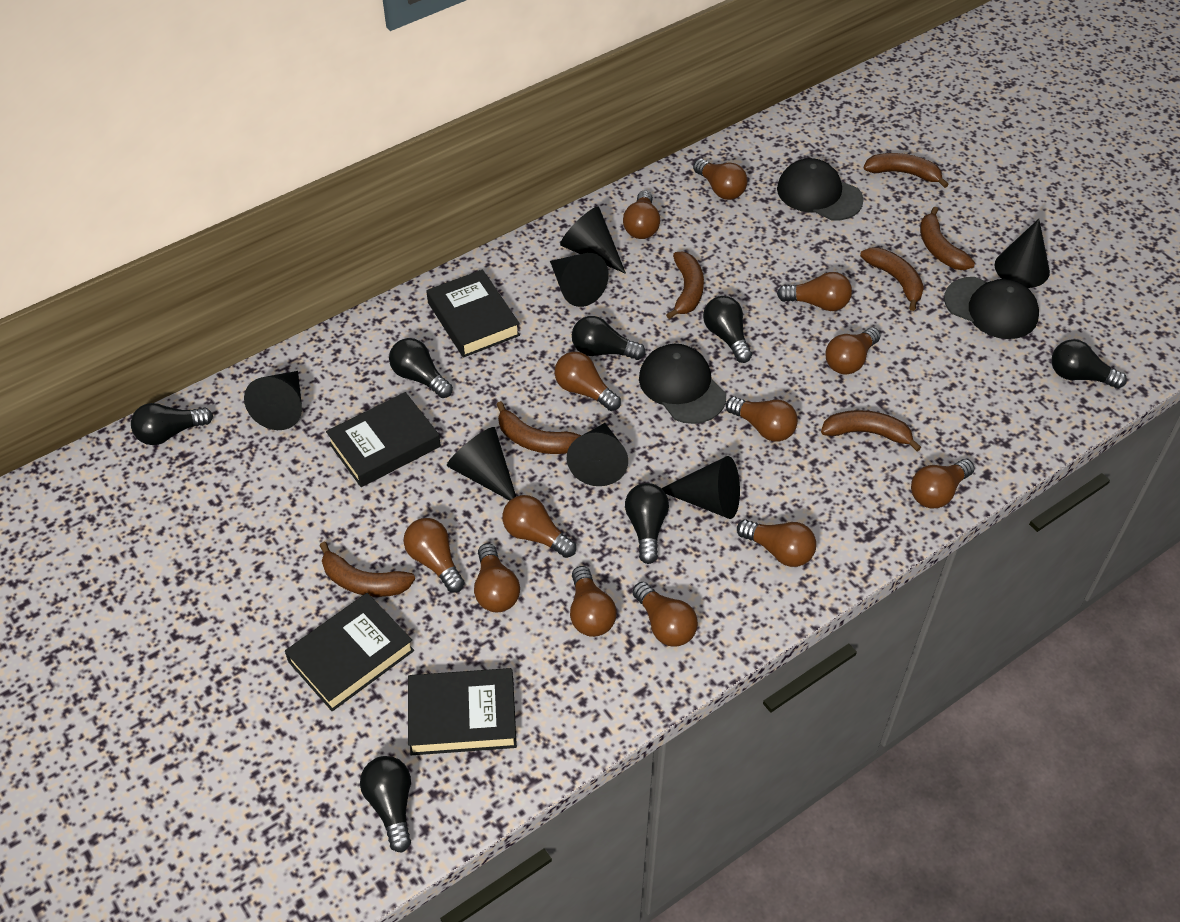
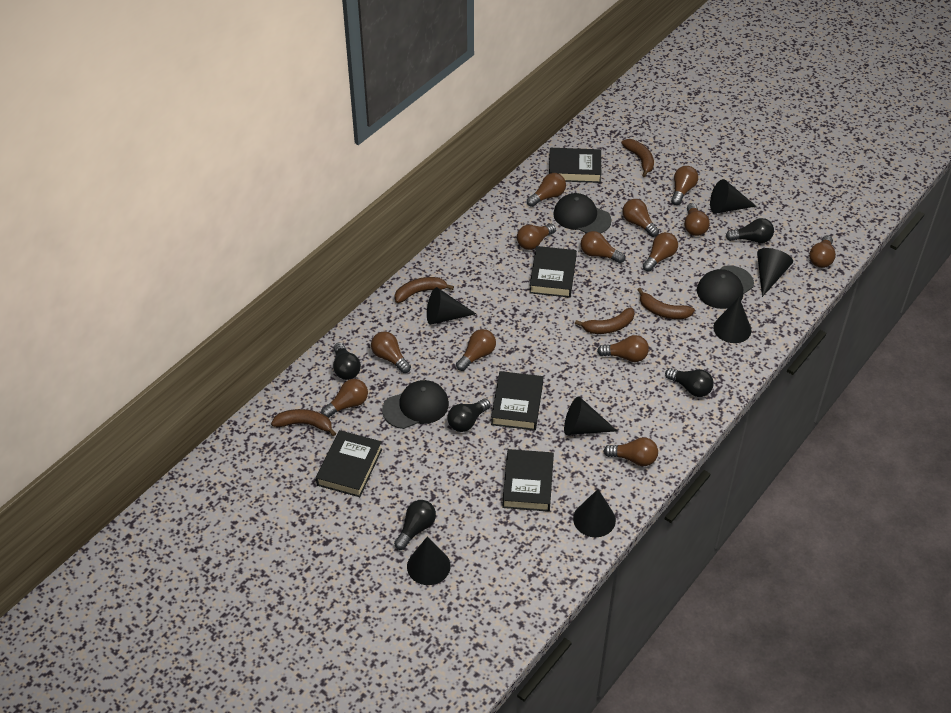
black book: [285,593,414,711] [326,392,441,487] [408,668,517,755] [426,269,520,358] = 4 -> [316,430,382,497] [491,371,543,430] [502,449,554,512] [529,246,577,298] [549,148,601,183] = 5
black light bulb: [131,403,213,445] [360,756,411,853] [389,338,453,398] [572,316,646,360] [625,483,669,564] [703,296,752,363] [1051,339,1127,389] = 7 -> [333,342,361,380] [394,500,436,550] [447,399,490,432] [665,368,714,397] [726,218,774,243] = 5
brown banana: [319,542,415,597] [496,401,582,454] [666,252,704,319] [821,410,921,451] [860,247,924,311] [864,153,949,188] [920,207,975,270] = 7 -> [271,409,336,436] [394,277,454,303] [575,307,635,334] [621,139,654,177] [637,288,695,319] = 5

